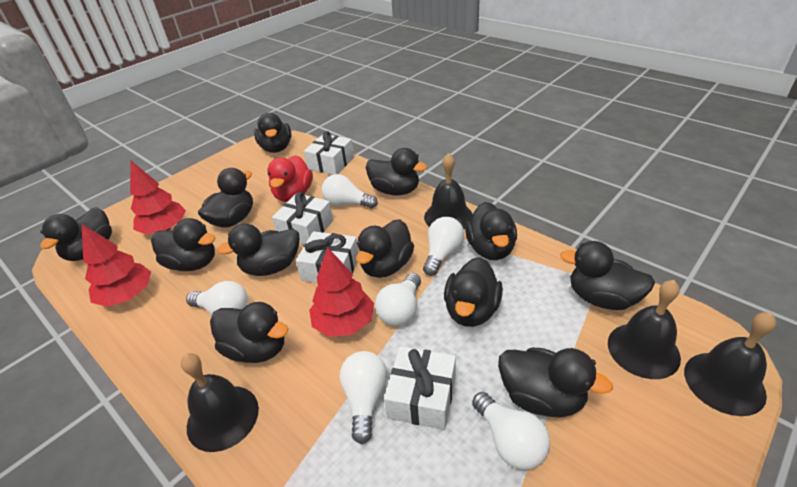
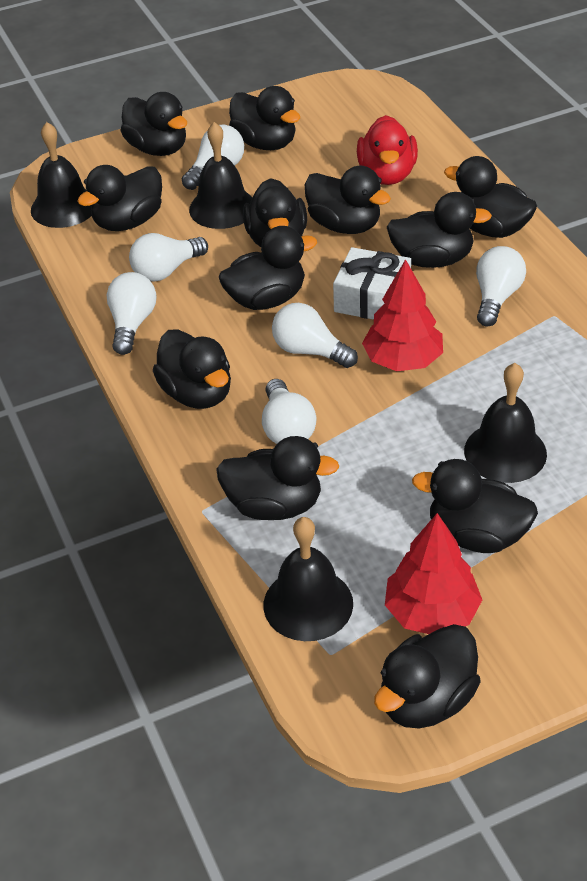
red tree: [82,224,151,307] [130,160,186,234] [309,247,374,337] = 3 -> [362,259,443,371] [385,513,482,634] = 2
white gift: [272,192,333,244] [296,231,359,283] [304,131,354,175] [384,346,456,430] = 4 -> [333,247,411,320] = 1

